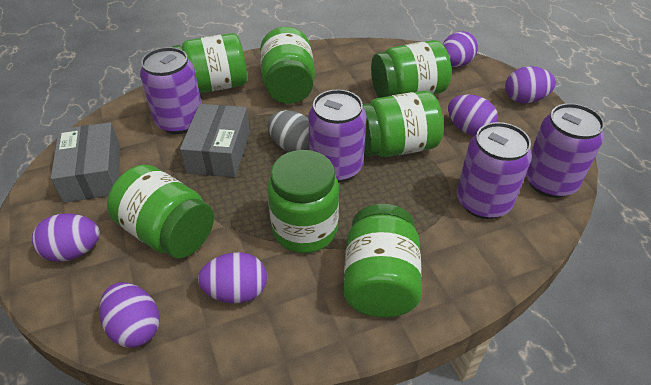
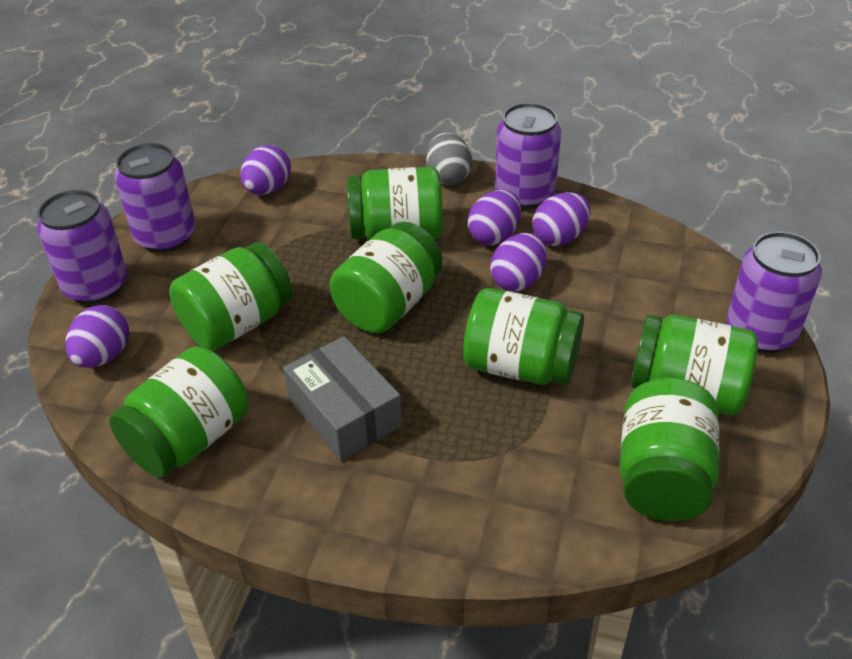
grey box: [51,122,120,203] [180,104,250,177] = 2 -> [283,336,402,461] = 1
purple egg: [32,213,100,262] [99,282,160,348] [198,252,267,304] [443,31,478,67] [448,94,498,136] [505,66,556,103] = 6 -> [65,305,129,368] [240,145,291,195] [468,190,521,245] [490,233,547,292] [533,192,590,246] = 5

